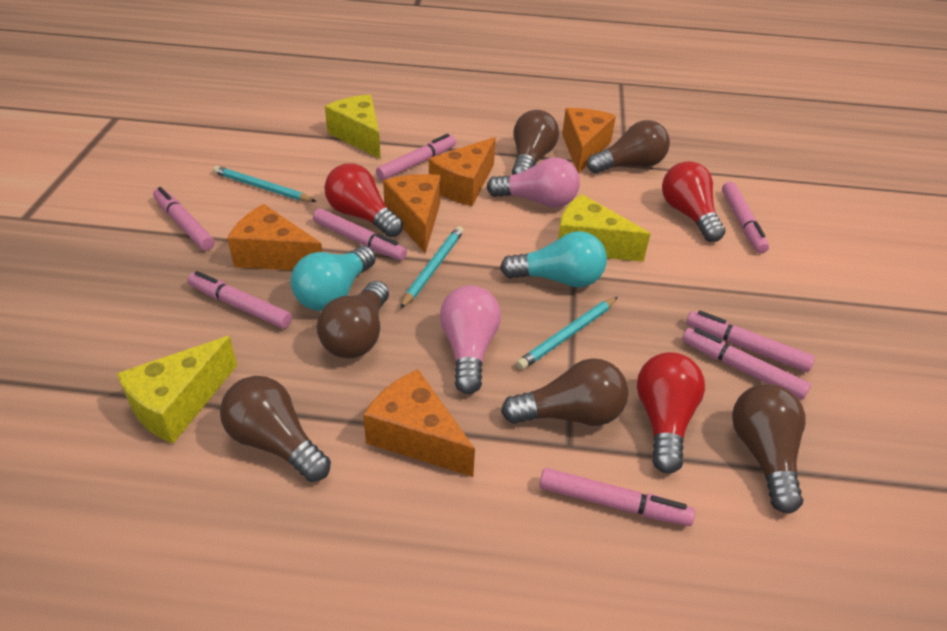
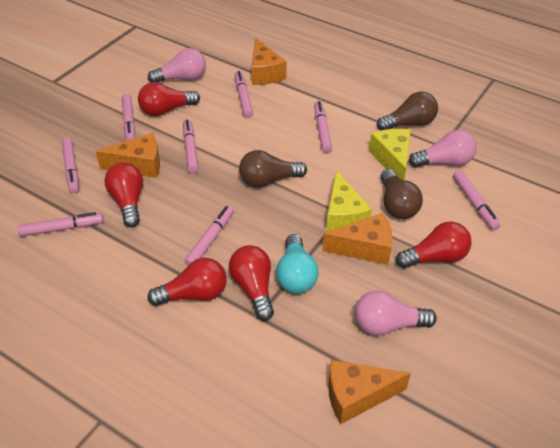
brown light bulb: [220,376,331,482] [317,281,389,359] [501,358,628,426] [512,110,559,175] [587,120,670,173] [732,384,806,514] = 6 -> [239,150,307,187] [377,91,438,130] [380,169,423,219] = 3
orange cheese: [227,204,322,270] [363,369,475,477] [383,174,441,254] [429,137,496,206] [562,108,616,174] = 5 -> [96,133,160,178] [252,38,287,85] [323,213,392,265] [328,360,411,424] = 4
pink light bulb: [440,285,501,394] [486,157,580,208] = 2 -> [148,48,206,83] [355,290,437,336] [408,130,477,168] = 3
red light bulb: [324,163,403,237] [637,352,705,474] [662,161,726,242] = 3 -> [105,162,143,228] [138,82,200,116] [147,258,227,306] [229,245,274,321] [396,222,472,268] = 5
turquoise light bulb: [291,246,376,311] [500,231,607,287] = 2 -> [276,234,319,294] = 1
turquoise pencil: [213,166,317,202] [400,226,464,309] [516,297,618,370] = 3 -> none = 0
yellow cheese: [116,336,237,444] [325,94,381,159] [558,194,650,262] = 3 -> [326,170,372,232] [369,129,411,180] = 2

